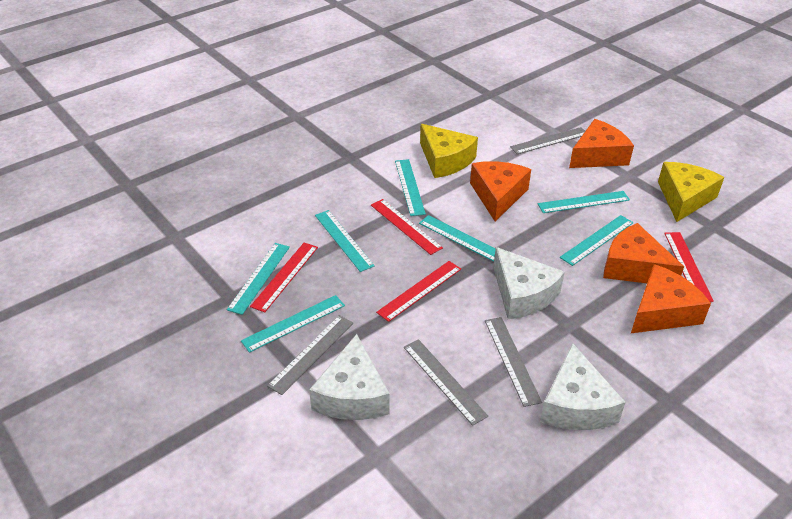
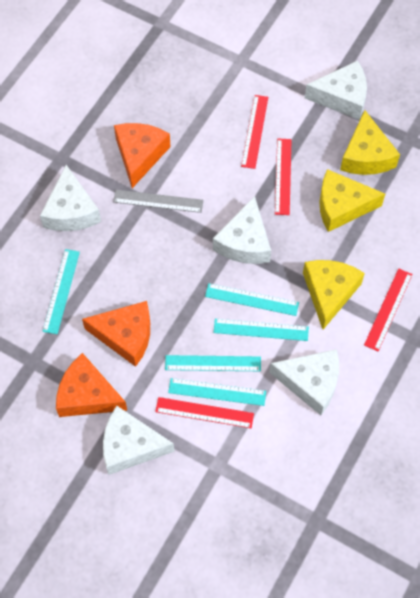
grey ruler: [267,315,353,395] [404,339,488,426] [485,317,542,407] [510,127,585,154] = 4 -> [113,190,203,213] = 1
orange cheese: [470,161,531,221] [569,119,634,168] [603,223,684,283] [631,264,711,333] = 4 -> [56,353,127,417] [82,301,150,367] [114,123,171,188] = 3
turquoise ruler: [227,243,290,315] [241,295,345,353] [315,210,375,272] [395,159,426,216] [419,215,495,262] [538,191,630,213] [560,215,633,266] = 7 -> [42,249,80,334] [165,355,261,371] [168,378,266,406] [205,283,299,316] [214,319,309,341] = 5
white cheese: [309,334,390,420] [493,247,565,319] [540,343,626,430] = 3 -> [40,165,101,231] [103,406,175,475] [213,196,271,264] [269,349,339,415] [305,61,367,120] = 5
yellow cheese: [420,124,478,178] [658,162,724,222] = 2 -> [303,260,365,329] [319,169,385,232] [340,110,400,175] = 3

